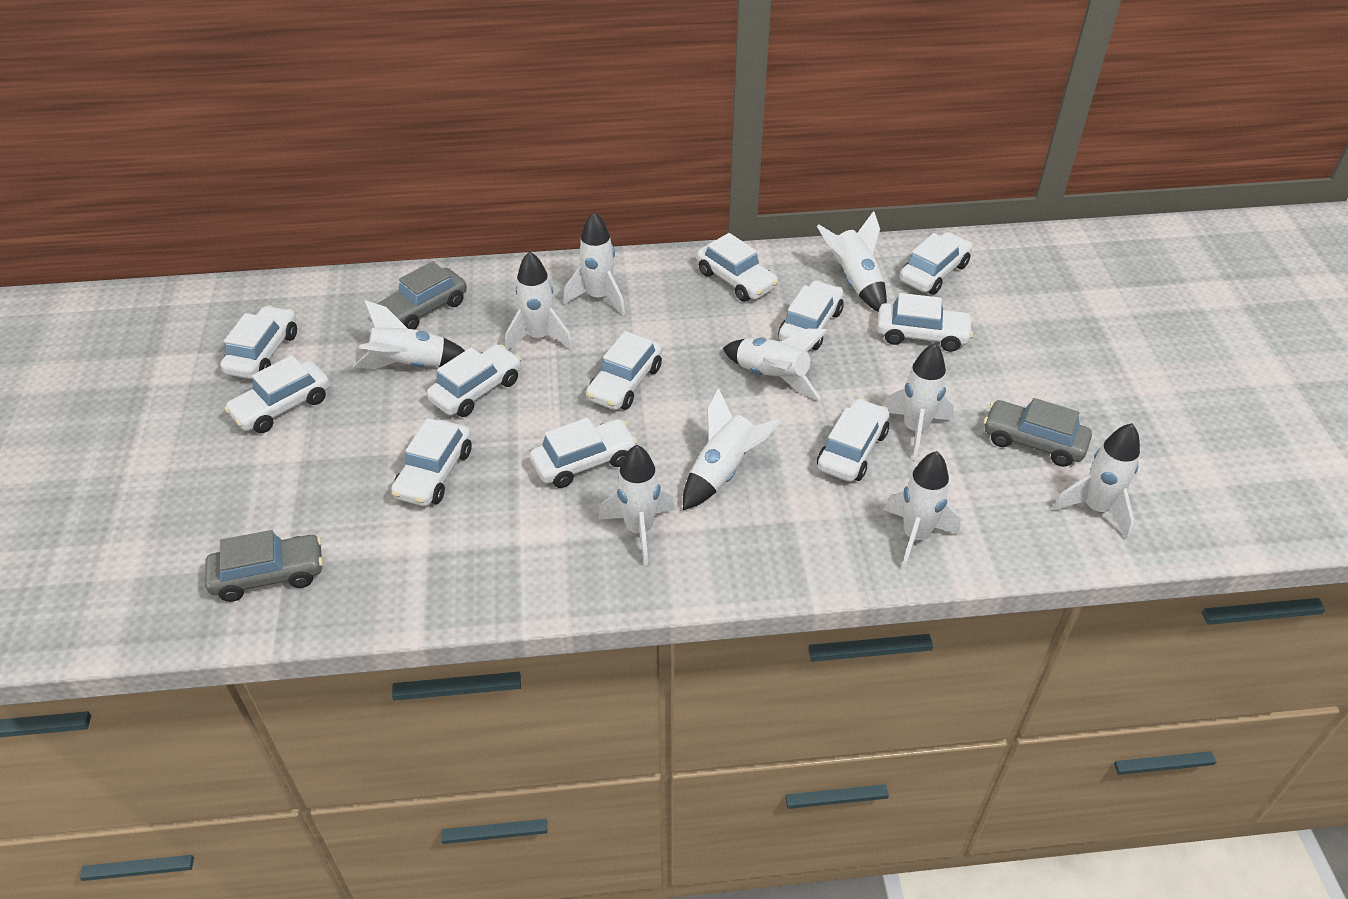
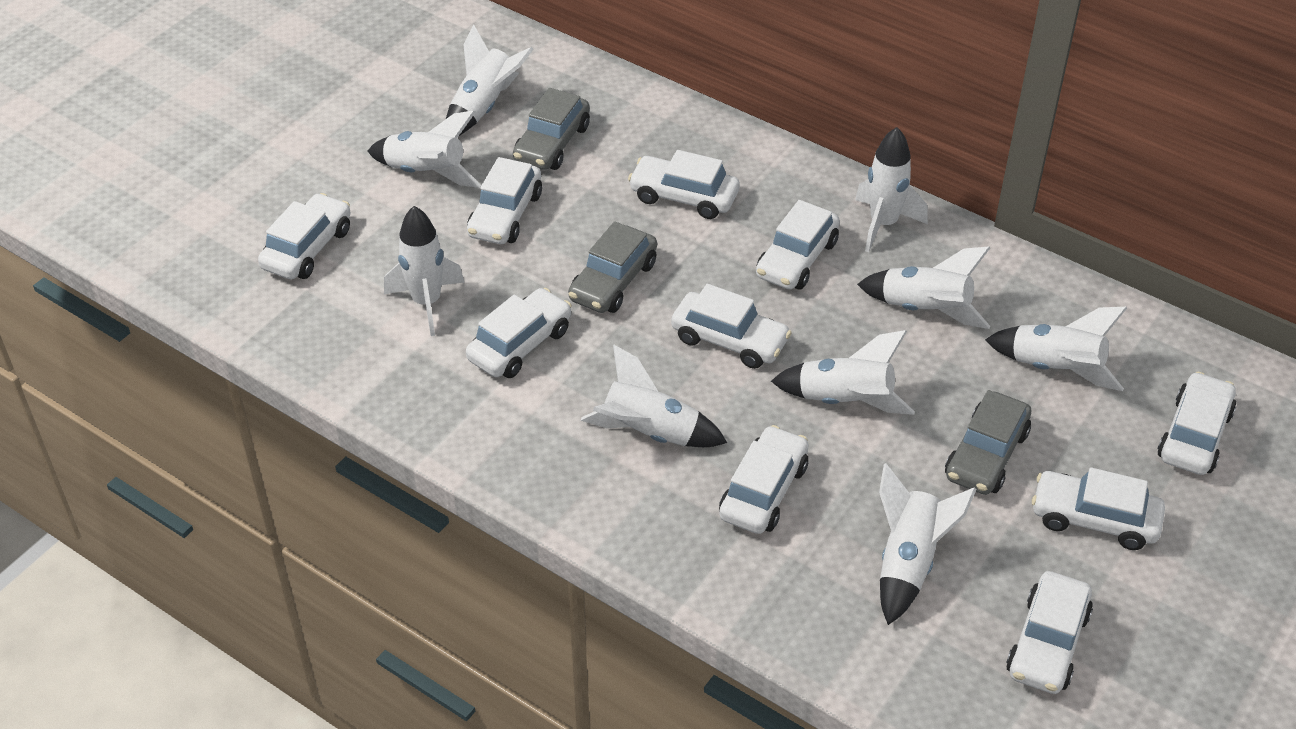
white car: [220,305,297,379] [224,355,330,433] [391,418,472,506] [427,344,521,417] [530,418,638,488] [586,331,662,410] [697,233,779,302] [778,280,844,350] [817,398,889,482] [877,293,974,352] [900,232,972,295] = 11 -> [258,193,350,279] [466,288,572,378] [467,157,542,244] [628,150,740,219] [671,284,792,369] [719,425,809,534] [756,200,840,290] [1006,571,1093,694] [1032,467,1165,550] [1157,372,1236,475] = 10
white rocket: [353,300,465,369] [505,251,573,351] [563,212,625,315] [598,445,675,565] [683,388,781,510] [723,329,828,400] [817,211,887,312] [883,343,954,460] [884,451,961,570] [1053,423,1140,540] = 10 -> [368,110,481,188] [384,206,465,336] [446,24,534,136] [581,345,727,447] [771,330,915,415] [855,127,928,252] [857,246,990,329] [879,463,977,625] [985,307,1127,391] = 9

